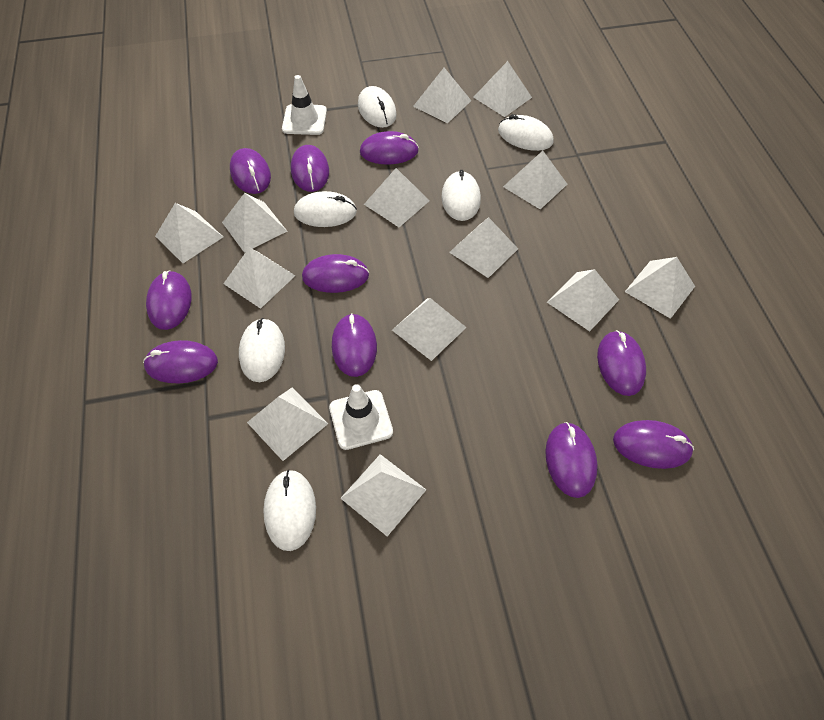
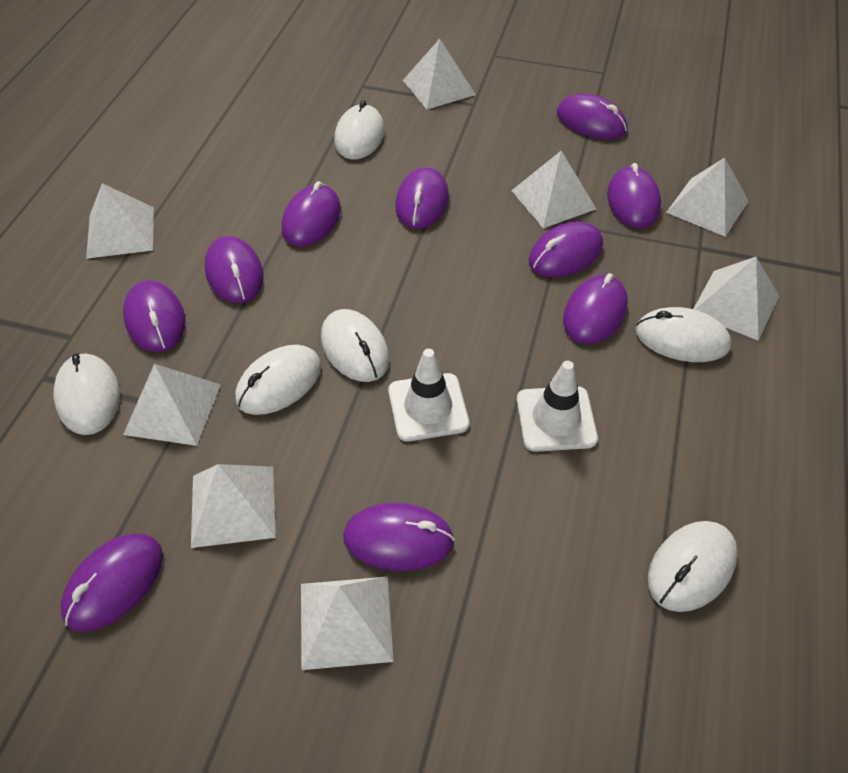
white pyramid: [155,203,223,263] [222,193,287,253] [223,247,295,309] [247,388,328,461] [340,454,426,537] [364,168,430,227] [392,298,467,361] [413,68,471,124] [449,217,518,278] [473,61,532,117] [503,151,567,210] [547,269,619,332] [625,257,695,319] = 13 -> [86,183,154,259] [123,364,221,446] [191,464,276,548] [301,576,394,670] [403,39,476,109] [511,151,596,228] [666,158,749,237] [694,257,779,341] = 8

